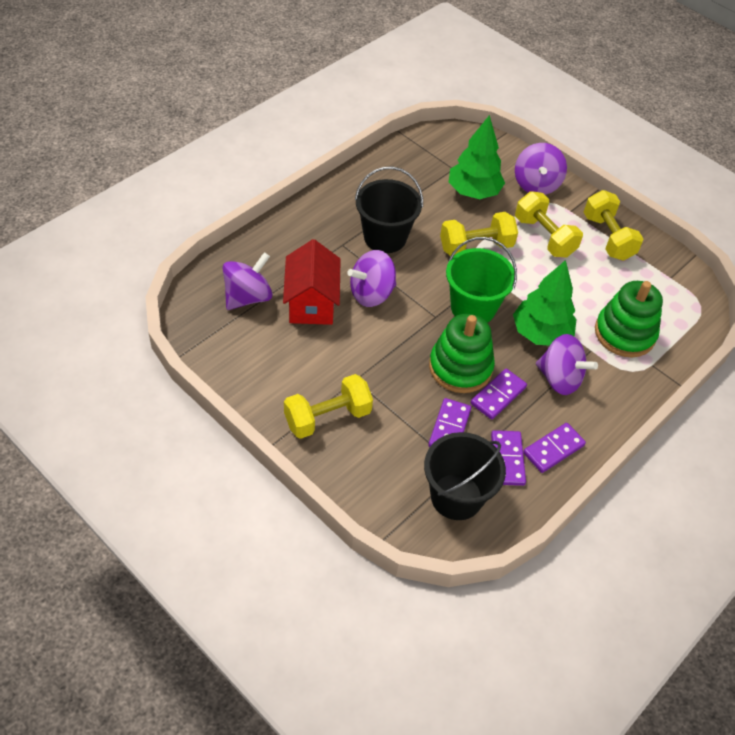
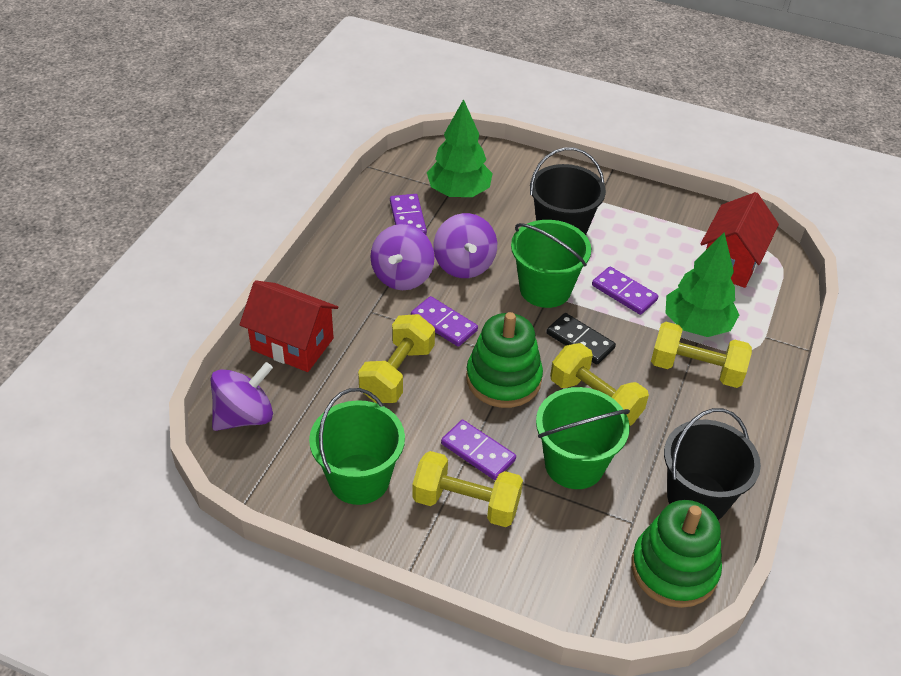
black domino: none = 0 -> [547,313,616,365] = 1
green bucket: [446,237,517,323] = 1 -> [309,388,405,505] [511,220,591,308] [536,387,630,489] = 3
purple spinning top: [223,252,273,310] [347,250,396,307] [515,143,567,195] [536,334,598,395] = 4 -> [211,362,273,431] [370,224,435,290] [434,213,497,278] = 3
red house: [283,239,341,325] = 1 -> [240,280,338,372] [700,192,779,288] = 2

